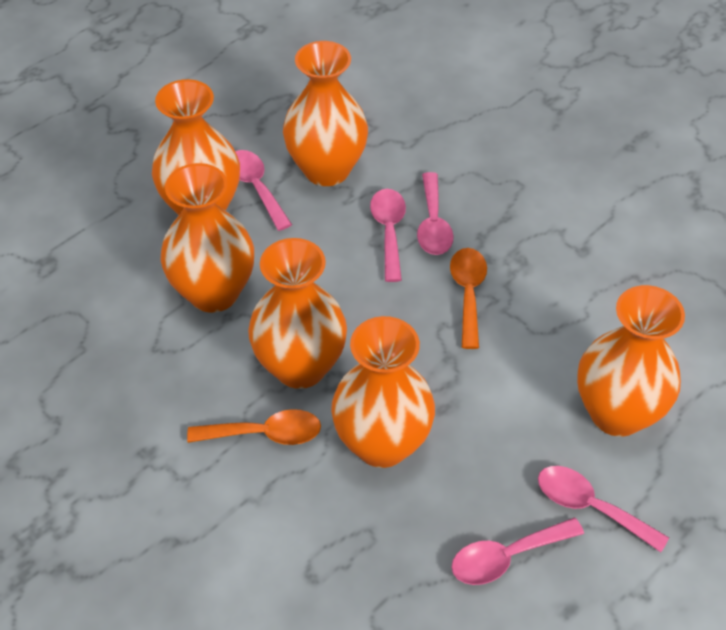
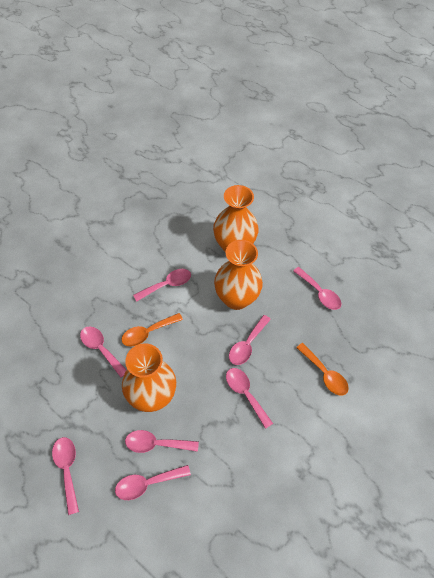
orange vase: [152,79,240,215] [161,163,254,313] [248,238,347,389] [283,41,368,186] [331,316,435,468] [577,285,685,437] = 6 -> [122,343,176,412] [213,185,259,252] [214,240,263,310] = 3
pink spoon: [235,150,292,231] [370,189,406,282] [417,172,454,255] [451,518,584,585] [538,466,669,552] = 5 -> [52,437,79,515] [80,327,126,377] [115,465,191,500] [125,430,199,453] [133,269,191,302] [226,368,273,429] [229,315,271,365] [293,267,341,310] = 8

